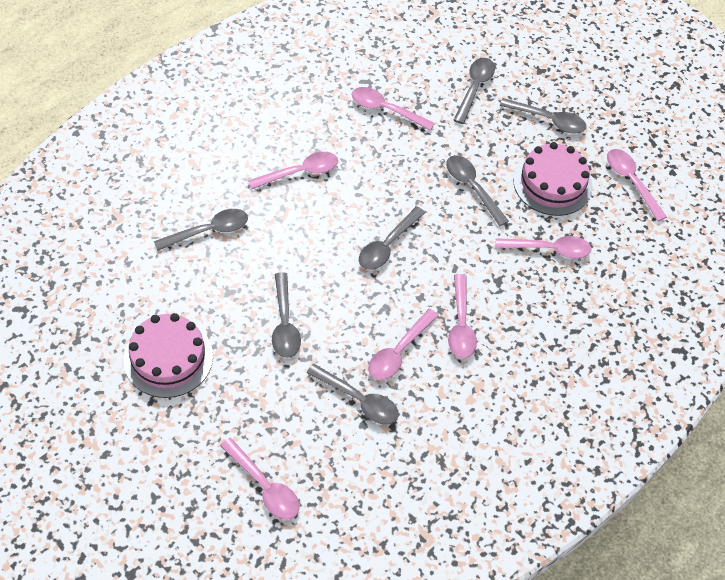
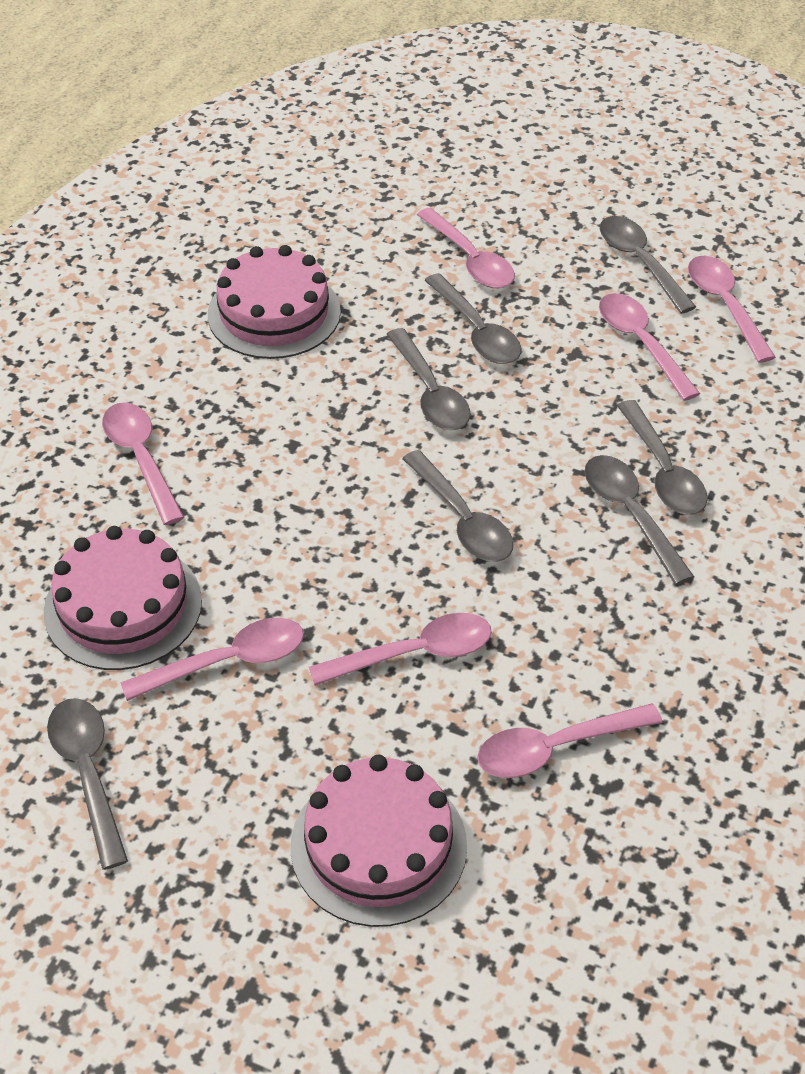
pink cake: [123,313,213,398] [513,142,593,216] = 2 -> [44,526,202,670] [208,245,341,359] [291,754,467,927] = 3

